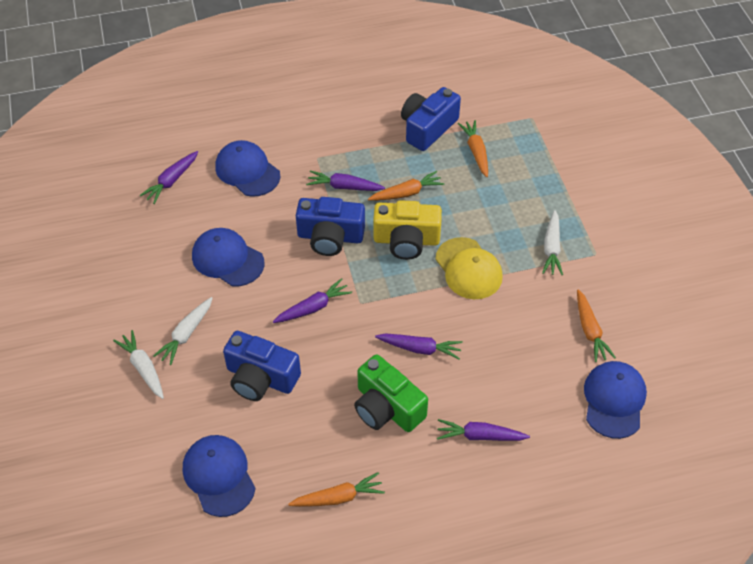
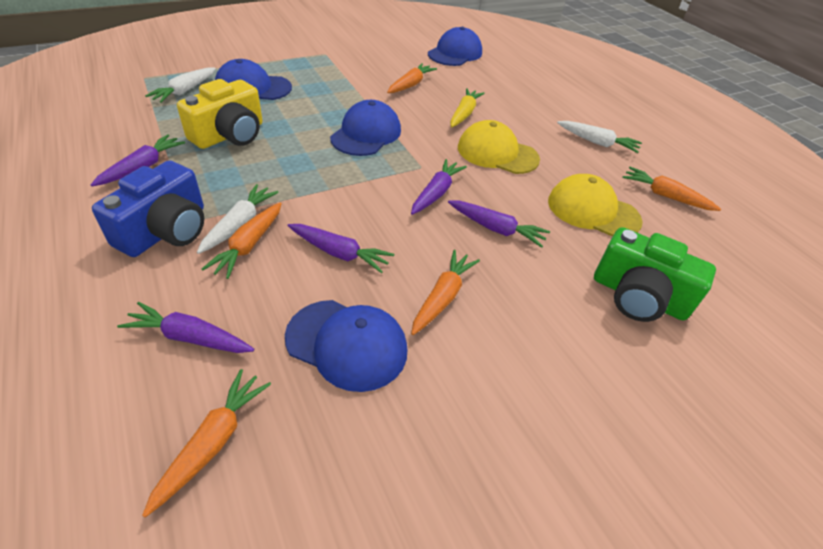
blue camera: [223,331,301,401] [296,197,365,256] [401,87,461,151] = 3 -> [92,161,204,257] = 1
orange carrot: [288,472,385,507] [368,171,444,201] [458,120,488,177] [577,289,616,362] = 4 -> [142,369,271,518] [202,202,282,279] [387,63,437,93] [411,250,480,335] [623,167,721,211] = 5
yellow cap: [435,237,503,299] = 1 -> [458,120,540,174] [548,174,643,237] = 2
yellow carrot: none = 0 -> [450,88,485,127] = 1

